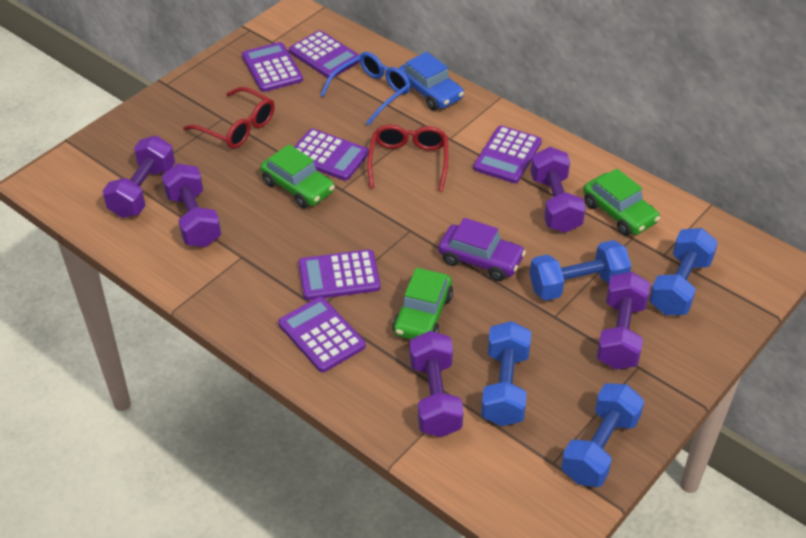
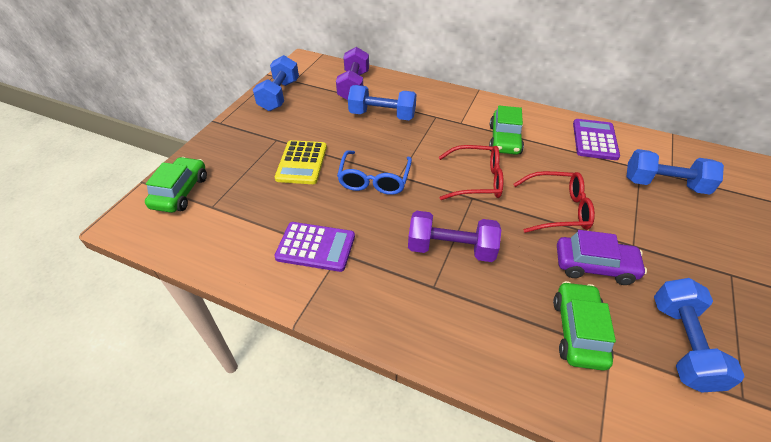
blue car: [399,52,464,111] = 1 -> none = 0
purple calculator: [242,42,303,92] [278,297,366,372] [289,30,360,78] [294,129,369,181] [298,249,381,300] [473,126,542,183] = 6 -> [274,222,355,272] [573,119,620,160] = 2
purple dumbbell: [103,136,175,218] [162,163,221,247] [409,331,463,437] [530,147,586,233] [597,272,650,370] = 5 -> [336,47,369,100] [408,211,501,262] = 2
yellow calculator: none = 0 -> [275,140,327,184] = 1

